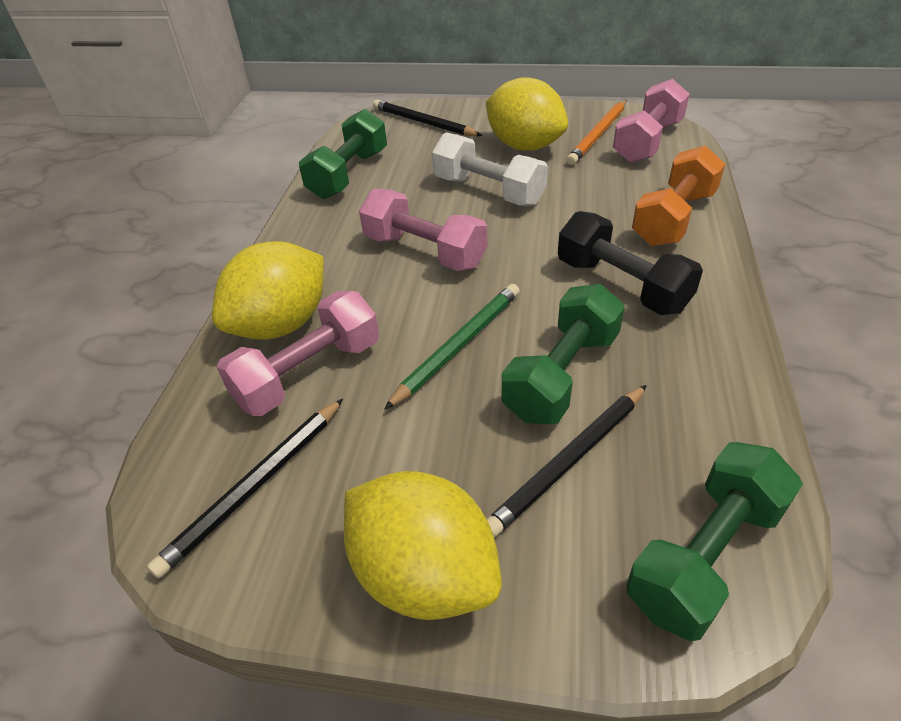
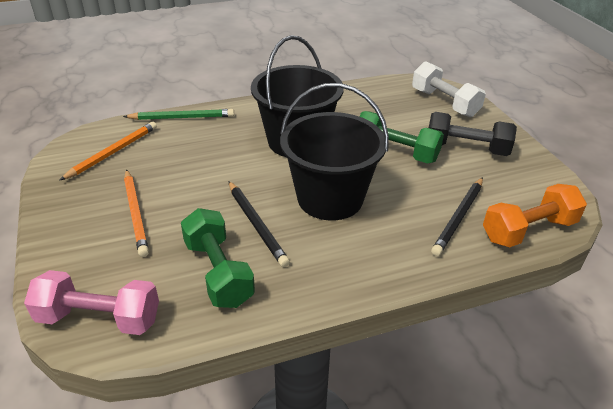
black bucket: none = 0 -> [251,35,344,157] [280,83,389,220] = 2
black pencil: [147,399,343,578] [373,99,483,136] [487,385,647,537] = 3 -> [229,181,290,267] [431,177,483,256] = 2
green dumbbell: [299,109,387,199] [502,284,625,424] [626,442,803,641] = 3 -> [181,208,255,308] [359,111,444,164] = 2
orange pencil: [566,100,626,165] = 1 -> [59,122,157,181] [124,169,149,257] = 2
pink dumbbell: [217,291,379,416] [359,189,487,271] [613,79,690,163] = 3 -> [24,270,159,335] = 1
yellow lemon: [212,241,324,340] [344,471,502,620] [485,77,568,151] = 3 -> none = 0

